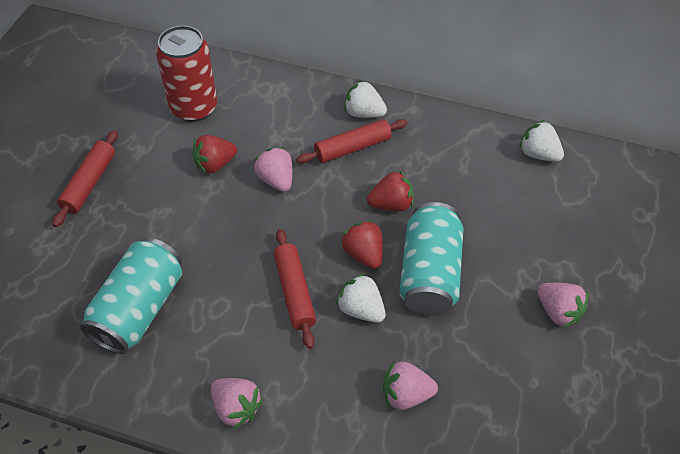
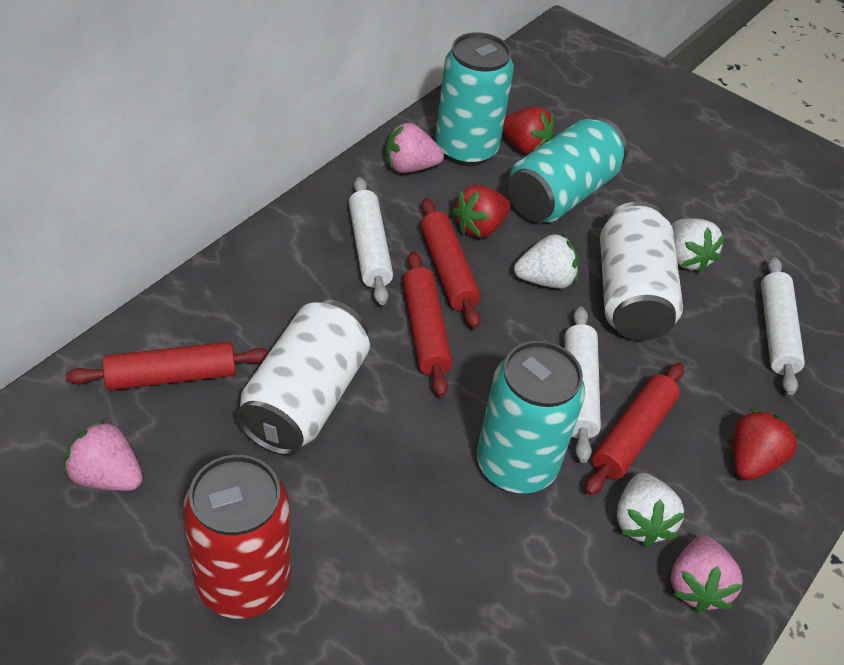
pink strawberry: [211,378,263,429] [254,147,292,192] [383,361,438,410] [537,283,589,328] = 4 -> [64,419,143,491] [386,123,444,173] [671,536,743,613] = 3
red rolling pin: [53,130,118,227] [274,229,316,349] [296,119,408,164] = 3 -> [66,342,270,390] [403,251,452,397] [420,198,480,328] [585,363,684,495] = 4
turquoise can: [80,238,182,354] [399,202,463,316] = 2 -> [435,32,514,166] [477,341,585,493] [507,117,628,223] = 3
white can: none = 0 -> [236,299,370,456] [600,201,683,341] = 2
white rolling pin: none = 0 -> [349,177,393,305] [565,307,601,463] [761,257,805,395] = 3

